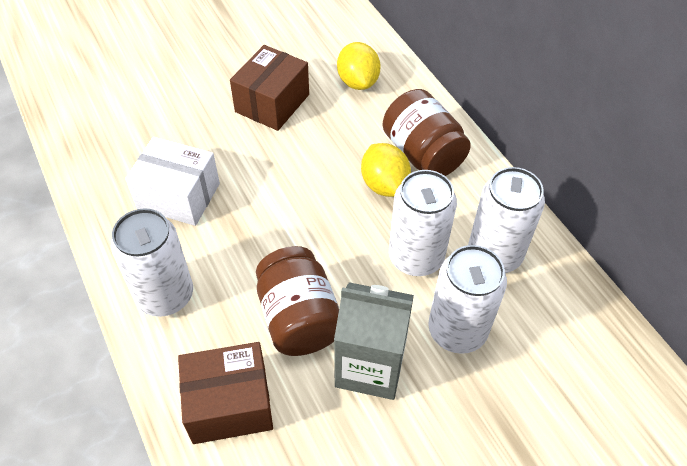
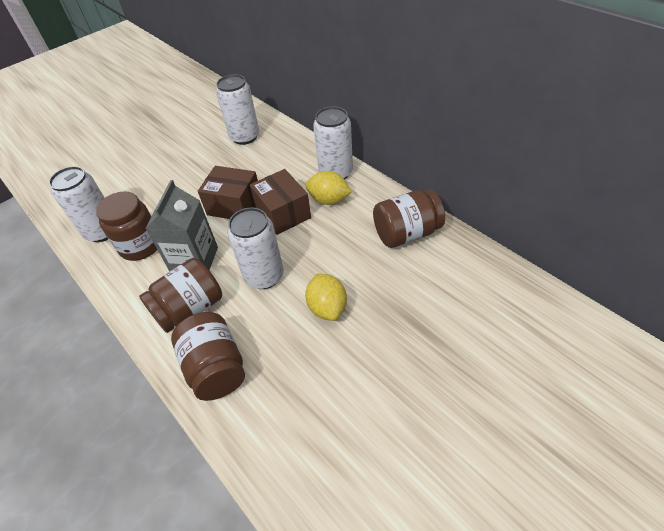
brown jar: [256,246,339,356] [382,89,471,176] = 2 -> [96,191,157,261] [139,258,222,333] [171,312,245,401] [373,189,445,248] = 4
white box: [125,137,220,226] = 1 -> none = 0

